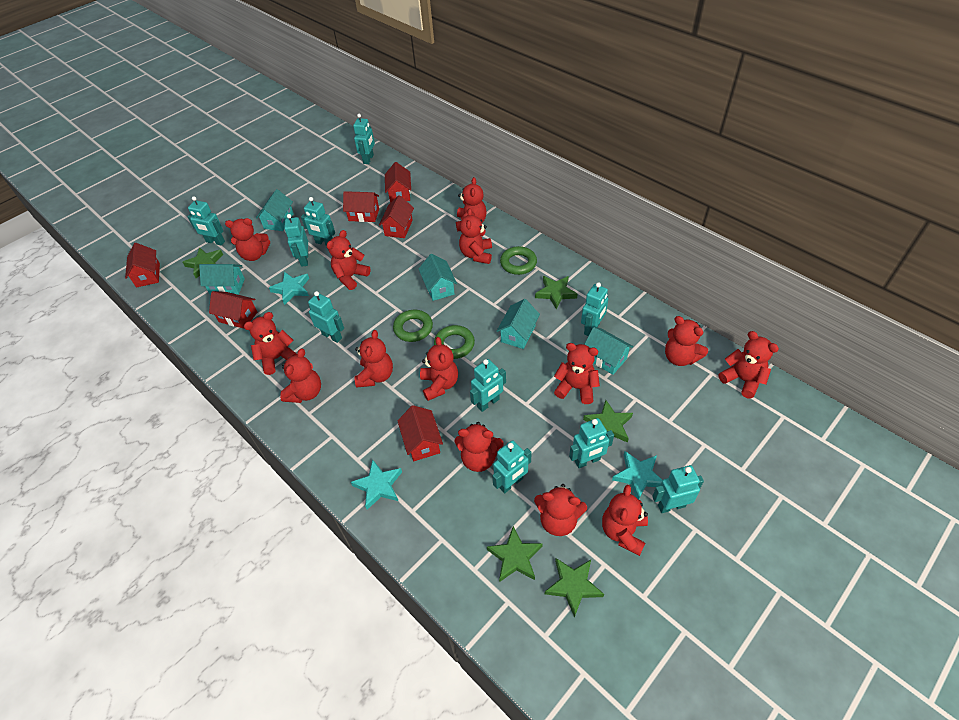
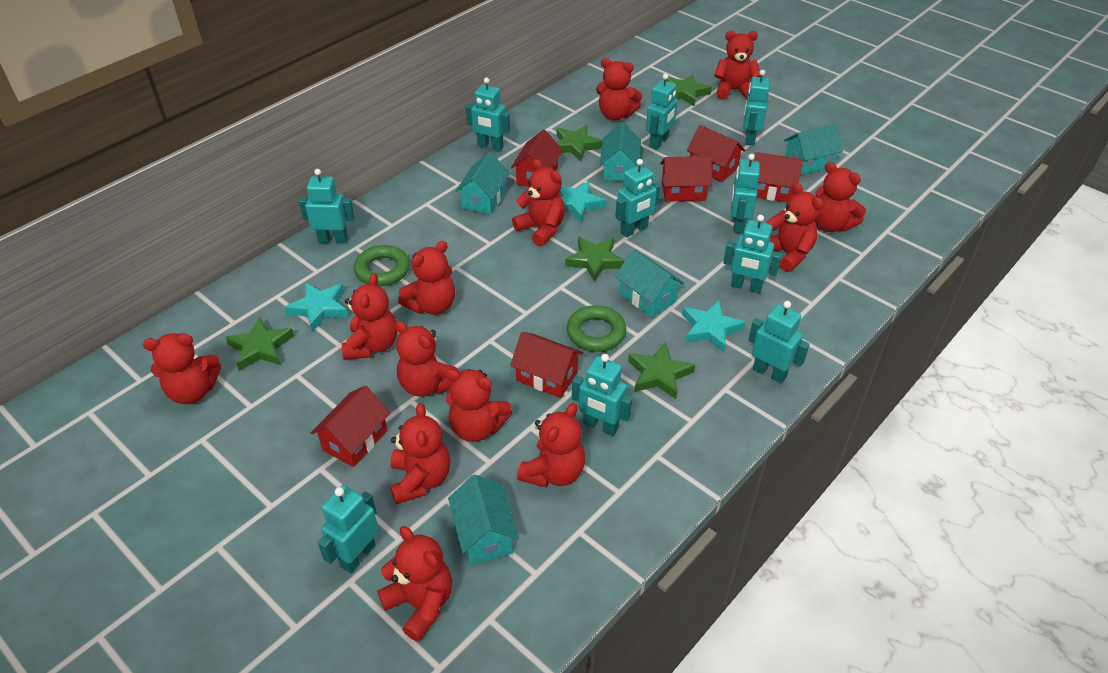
green ring: [393,310,433,342] [434,325,475,359] [500,246,537,275] = 3 -> [354,245,410,286] [567,305,626,352] = 2
red teddy bear: [225,218,270,261] [244,312,297,375] [280,348,321,403] [327,230,370,290] [355,330,393,388] [420,337,458,401] [455,422,503,472] [456,177,487,231] [459,208,492,264] [534,484,587,536] [554,343,600,404] [602,485,648,556] [665,316,708,366] [718,331,779,398] = 14 -> [143,333,221,404] [342,273,397,360] [377,526,452,642] [390,403,450,504] [395,321,460,397] [398,241,455,315] [445,369,513,442] [512,159,565,247] [517,403,585,488] [596,58,642,120] [714,31,761,100] [767,183,823,272] [815,162,866,232] = 13

